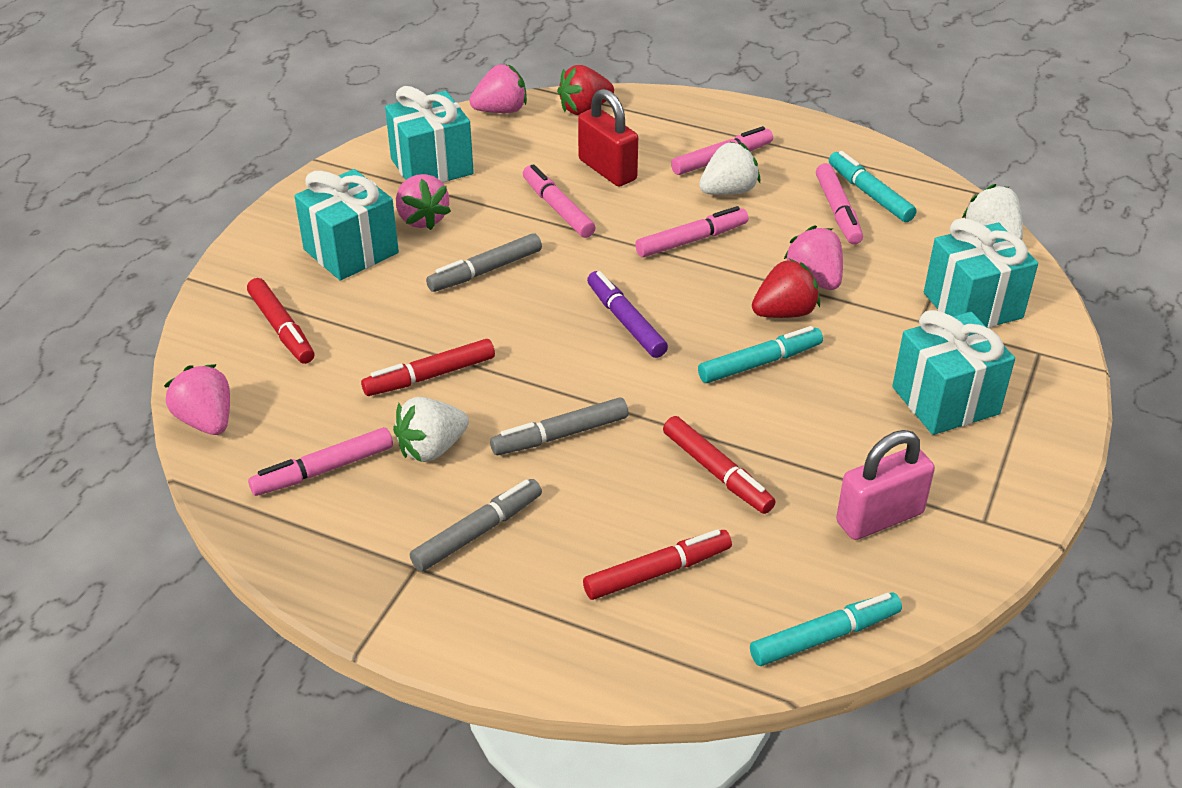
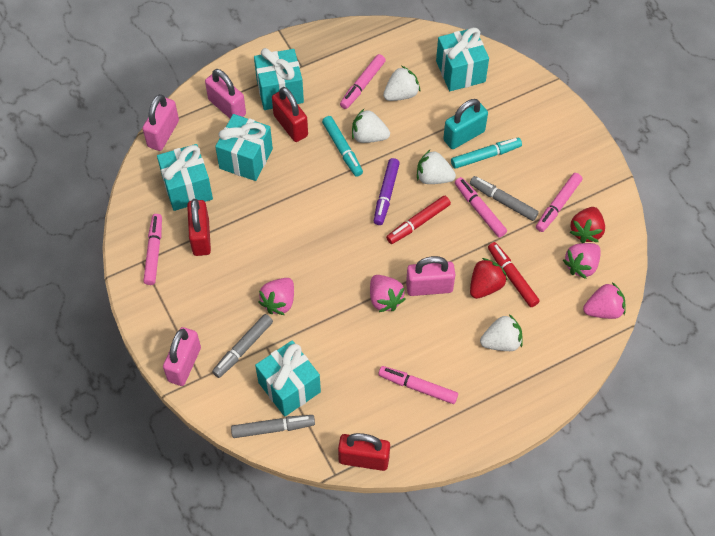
pink padlock: [836,430,935,540] = 1 -> [142,94,179,151] [163,327,201,386] [205,69,246,118] [406,256,455,296] = 4
red marker: [247,278,314,364] [361,339,495,396] [583,529,732,600] [663,416,776,514] = 4 -> [386,196,451,244] [488,242,540,307] = 2
red padlock: [578,89,638,187] = 1 -> [187,199,211,256] [272,87,308,142] [338,433,390,471] = 3
turquoise gift: [294,169,399,281] [385,86,474,183] [892,310,1015,435] [924,218,1038,328] = 4 -> [157,144,213,211] [215,114,273,181] [254,48,304,110] [255,340,321,417] [436,28,489,91] = 5
turquoise marker: [698,326,823,383] [750,592,902,666] [829,151,917,222] = 3 -> [322,116,363,177] [451,138,522,169] = 2
turquoise padlock: none = 0 -> [443,99,488,149] = 1
white strawberry: [393,397,469,462] [699,142,760,195] [962,184,1023,240] = 3 -> [352,109,390,143] [383,66,420,101] [417,150,456,184] [480,314,523,351] = 4

